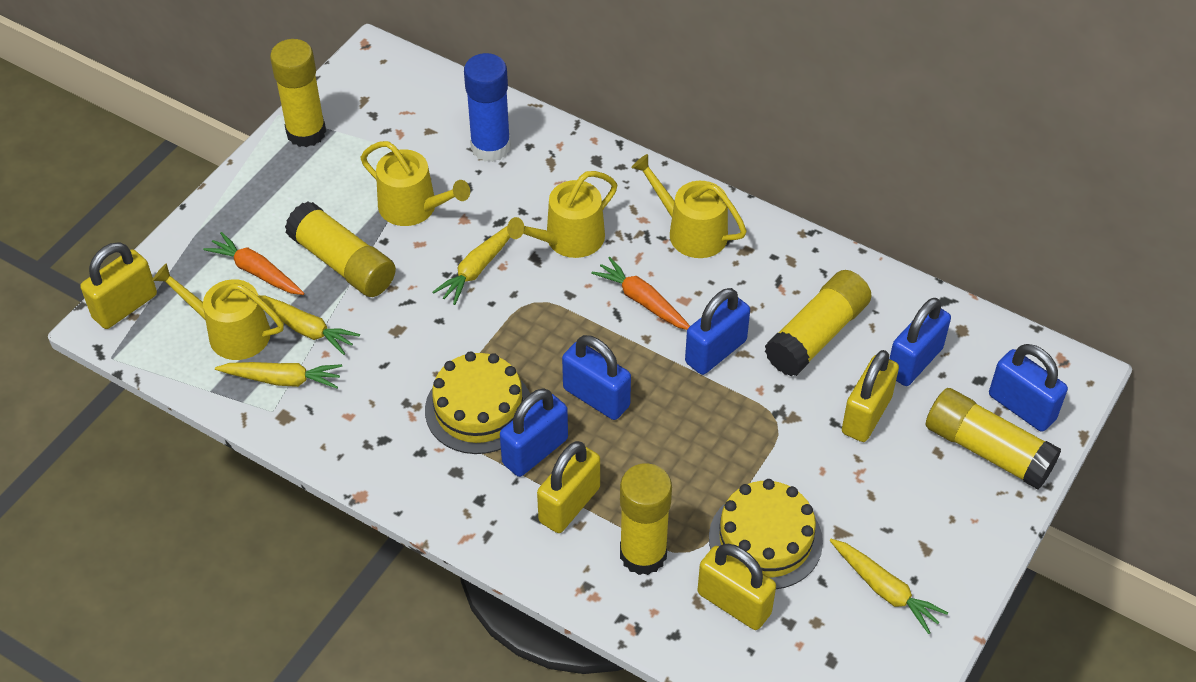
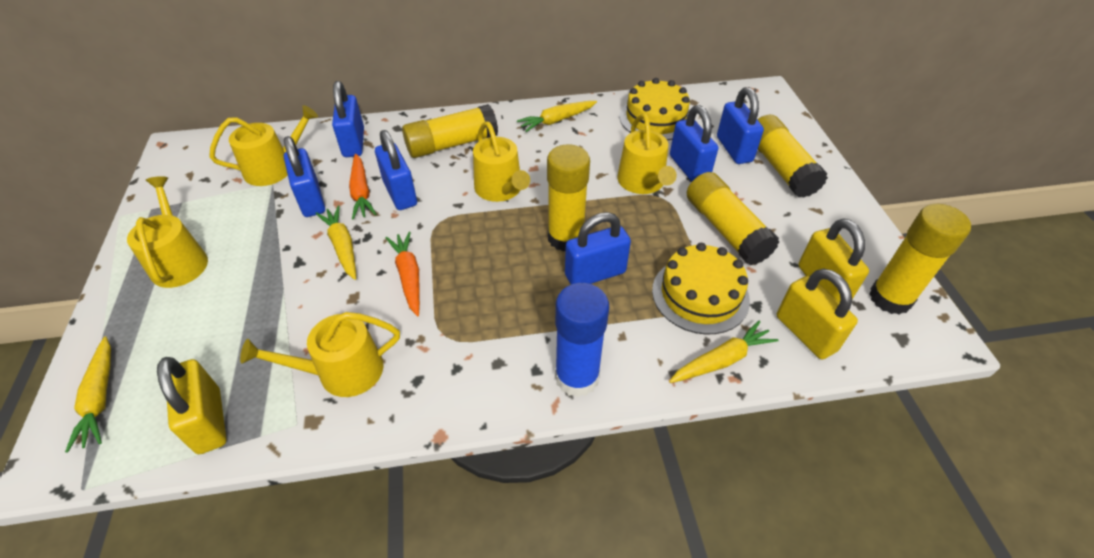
blue padlock: [500,389,568,477] [562,335,631,420] [685,288,750,375] [889,298,951,386] [989,344,1068,431] = 5 -> [284,136,325,217] [332,81,364,157] [375,130,417,210] [565,212,631,284] [670,105,718,182] [717,87,764,164] = 6
yellow padlock: [80,242,157,329] [537,441,600,533] [697,544,776,630] [842,350,899,442] = 4 -> [157,357,227,454] [777,269,858,360] [798,218,869,302] = 3
yellow watering can: [152,263,284,360] [361,141,470,226] [507,171,617,258] [631,154,747,258] = 4 -> [127,176,208,288] [209,105,318,186] [240,312,400,397] [473,122,530,202] [617,114,677,194] = 5

